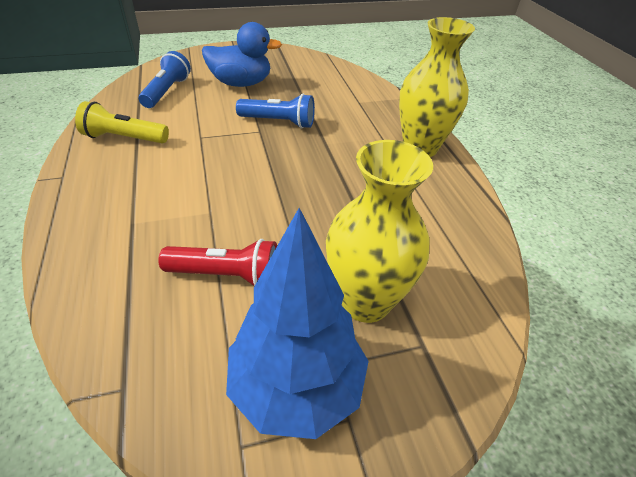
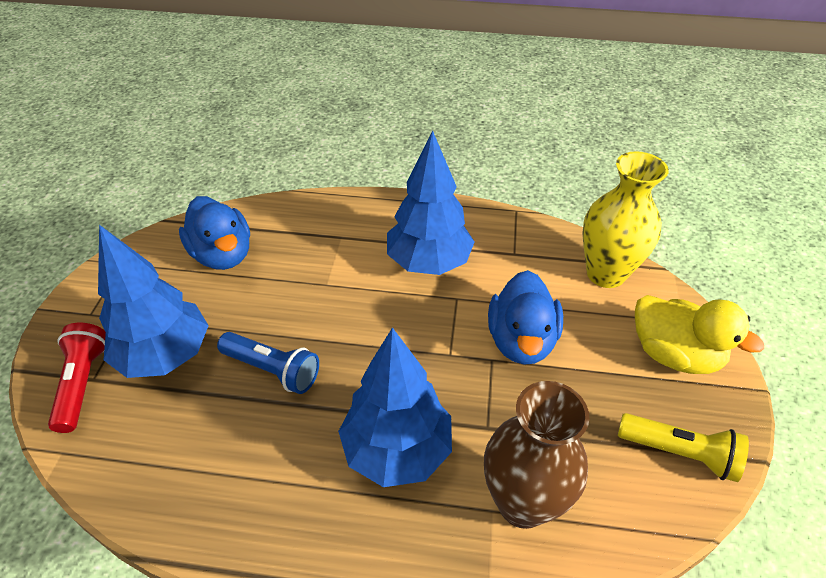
blue duck: [202,22,282,87] = 1 -> [179,196,250,270] [488,270,563,365] = 2
blue flashlight: [139,51,191,108] [236,94,315,128] = 2 -> [217,332,319,394] = 1
blue tree: [226,208,369,439] = 1 -> [98,225,209,378] [338,327,452,487] [387,131,474,275] = 3
brown vase: none = 0 -> [484,381,589,529] = 1
yellow duck: none = 0 -> [635,295,764,374] = 1
yellow vase: [326,140,433,323] [399,17,475,157] = 2 -> [582,151,669,288] = 1

